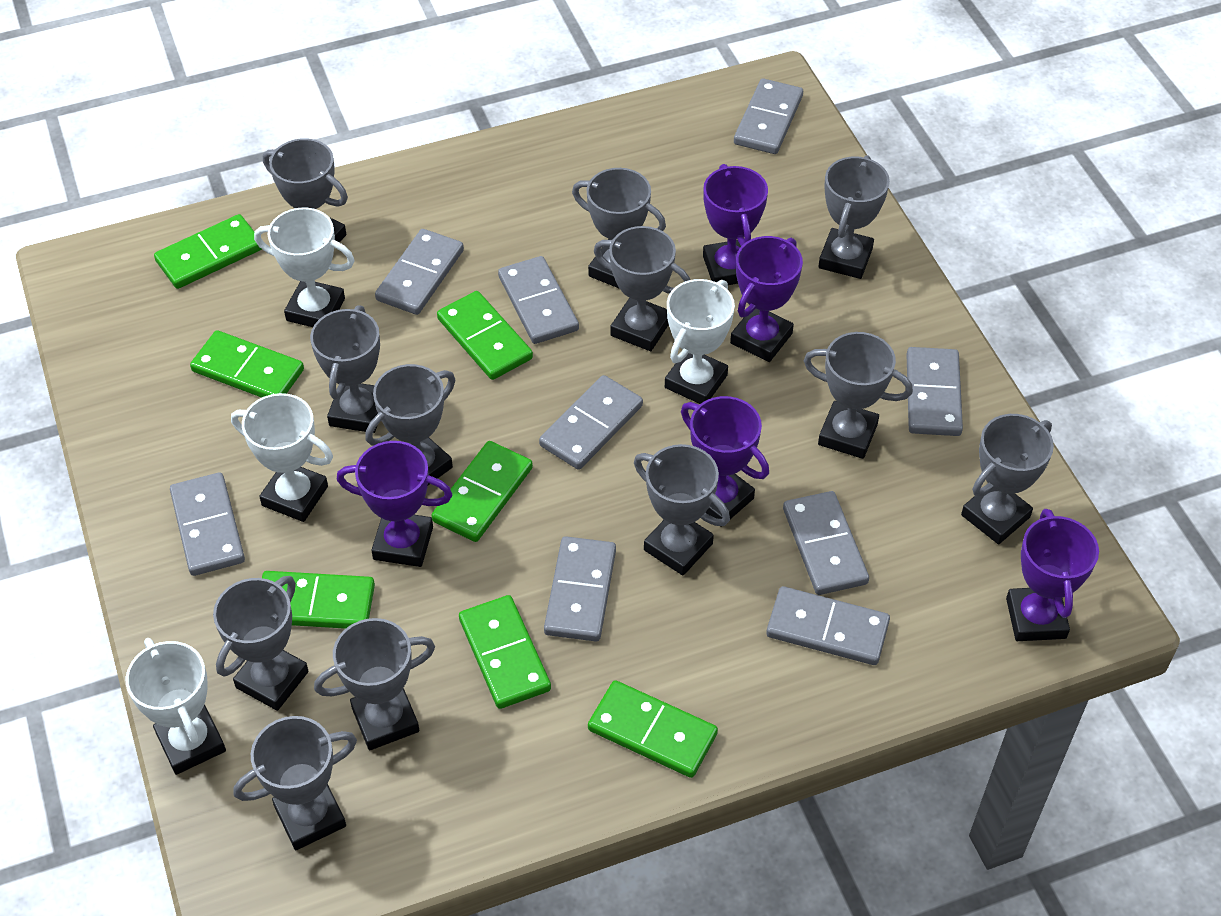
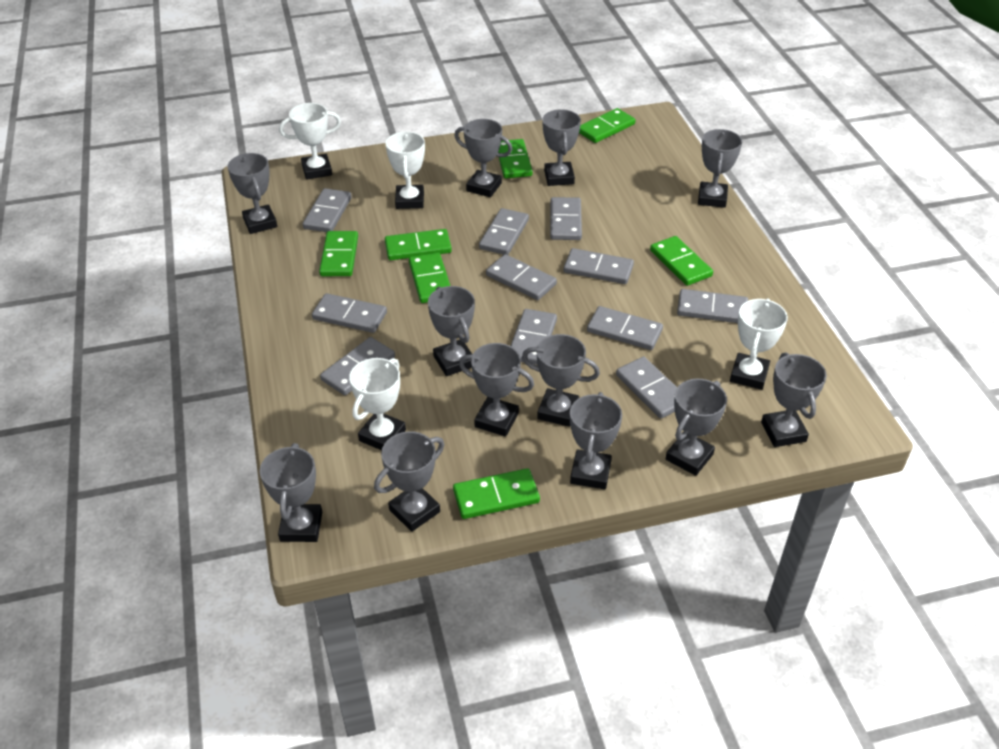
grey domino: [170,472,245,576] [375,229,464,315] [498,256,579,344] [539,375,643,470] [544,536,616,641] [734,78,803,154] [766,586,890,665] [783,491,869,595] [906,347,963,436] = 9 -> [303,188,352,232] [312,293,387,333] [320,337,395,395] [479,208,529,255] [486,254,557,300] [510,309,557,365] [550,197,582,240] [564,248,634,284] [587,306,663,350] [616,357,677,418] [677,289,748,323] = 11
purple trophy: [337,441,452,567] [681,396,769,527] [703,164,768,285] [730,236,803,362] [1006,509,1099,641] = 5 -> none = 0

